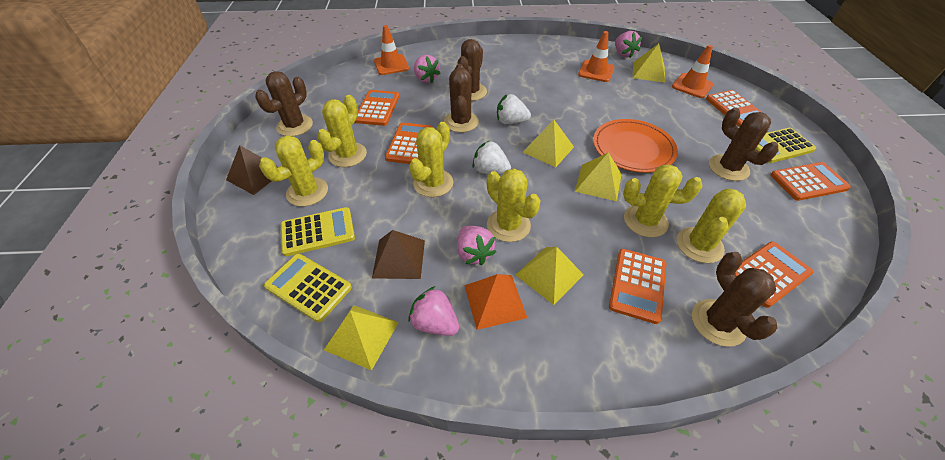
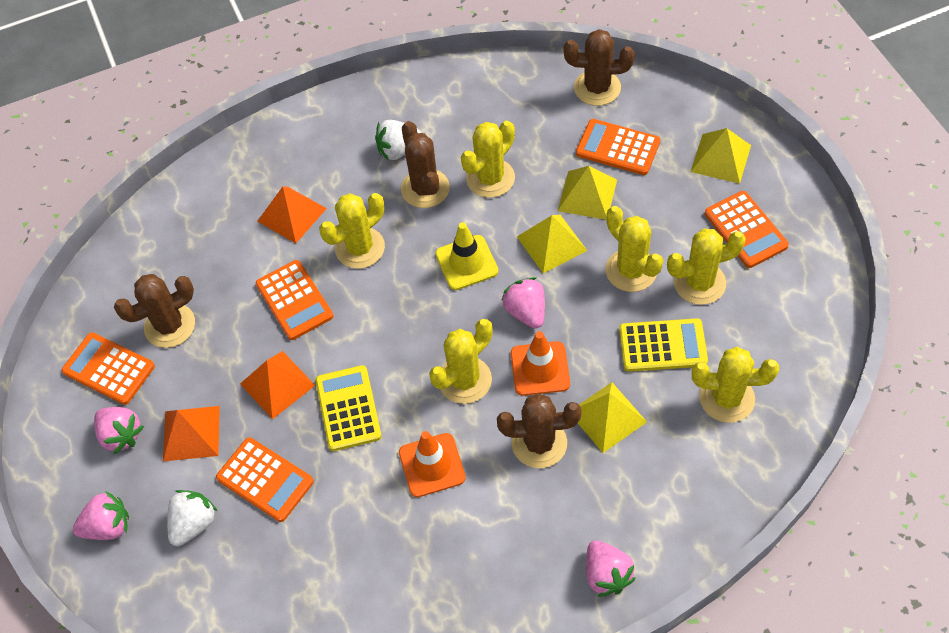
brown cactus: [255,71,313,136] [444,64,479,133] [458,39,487,101] [692,252,778,347] [709,108,778,181] = 5 -> [114,274,195,348] [401,121,450,208] [497,393,581,468] [564,29,635,106] = 4
brown pyramid: [226,145,278,195] [372,230,425,279] = 2 -> none = 0
orange calculator: [355,90,400,126] [385,123,433,164] [609,249,667,324] [706,90,763,127] [736,241,814,308] [770,162,851,201] = 6 -> [61,332,155,405] [216,437,314,522] [256,260,334,340] [576,119,661,175] [705,191,789,268] = 5
orange plate: [593,119,678,173] = 1 -> none = 0
orange pyramid: [464,274,527,330] = 1 -> [163,406,220,461] [240,351,315,419] [257,186,327,243] = 3
orange traffic cone: [374,25,409,75] [578,31,615,82] [672,45,714,98] = 3 -> [399,431,466,497] [511,331,570,396] = 2
yellow calculator: [264,254,352,322] [281,207,355,256] [756,128,816,163] = 3 -> [315,365,382,451] [619,318,708,372] = 2
yellow pyramid: [324,305,399,371] [516,247,584,305] [523,120,574,167] [575,152,622,201] [633,44,665,83] = 5 -> [517,215,587,273] [558,166,617,220] [578,382,647,453] [691,128,751,184] = 4
yellow traffic cone: none = 0 -> [435,222,498,290] = 1

